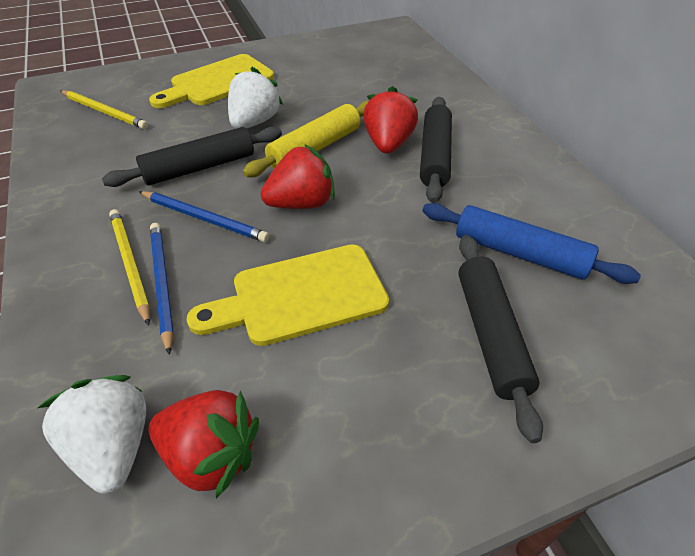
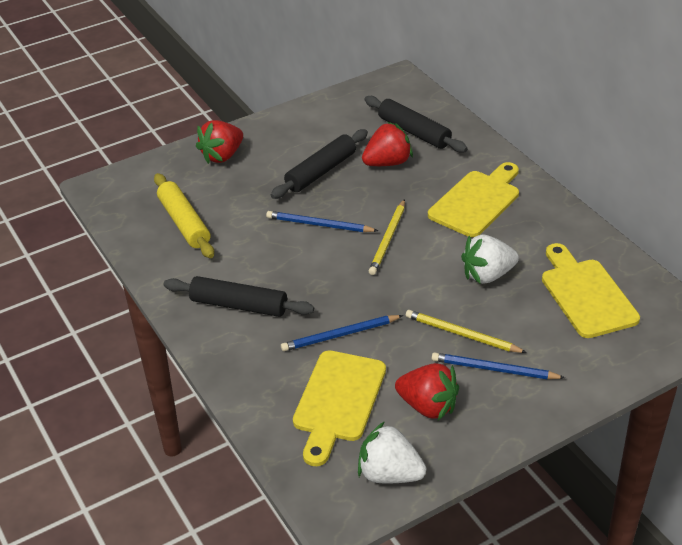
blue pencil: [139,191,269,242] [150,223,174,355] = 2 -> [266,211,378,232] [281,315,403,351] [432,352,565,379] = 3
blue rolling pin: [422,203,641,284] = 1 -> none = 0
yellow cutting board: [149,54,274,108] [187,244,389,346] = 2 -> [293,350,386,466] [428,162,519,237] [542,243,640,338] = 3

